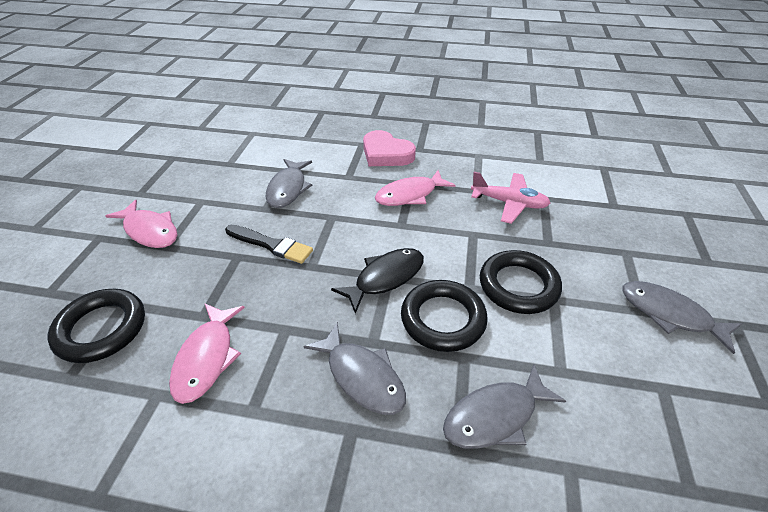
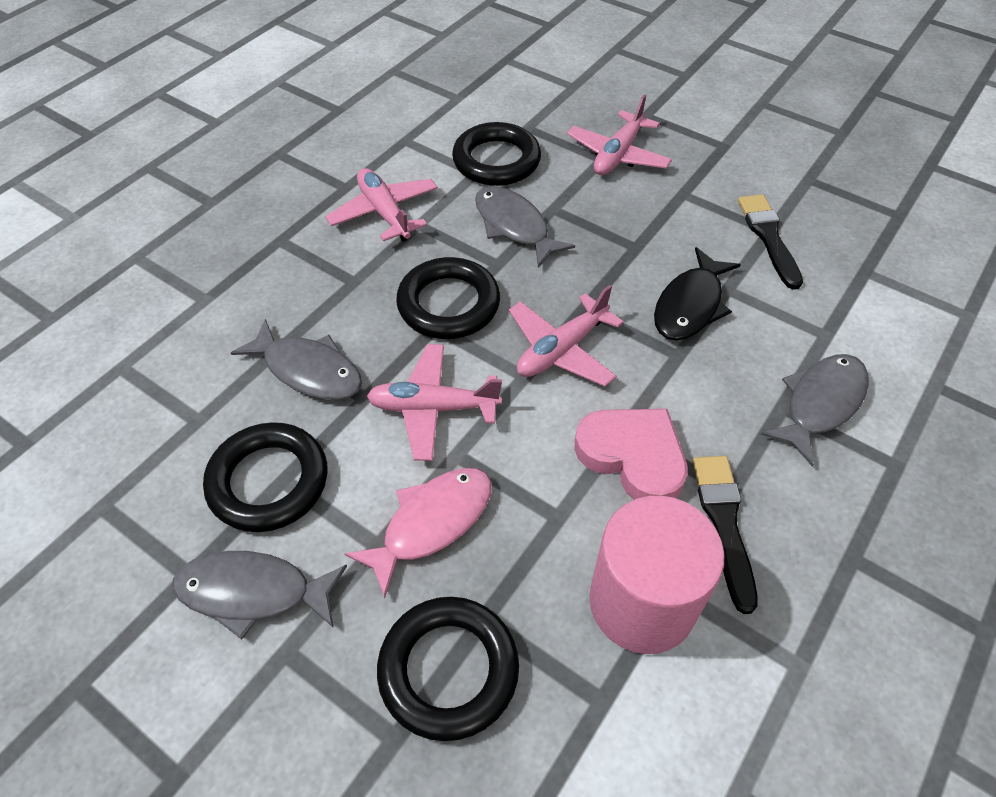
black brush: [225,225,313,264] = 1 -> [692,456,758,614] [738,194,803,290] = 2
black ring: [48,289,145,363] [401,280,488,352] [480,250,562,314] = 3 -> [203,422,327,532] [377,597,519,741] [396,257,500,339] [452,122,541,186] = 4
pink cylinder: none = 0 -> [589,496,725,654] = 1
pink fish: [106,200,178,248] [169,303,245,404] [375,170,456,206] = 3 -> [345,468,492,598] = 1
pink plane: [471,172,550,224] = 1 -> [325,168,438,242] [367,344,502,461] [509,285,624,387] [567,94,672,175] = 4

